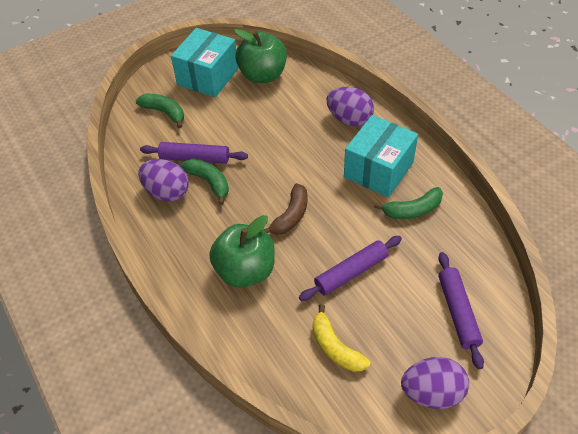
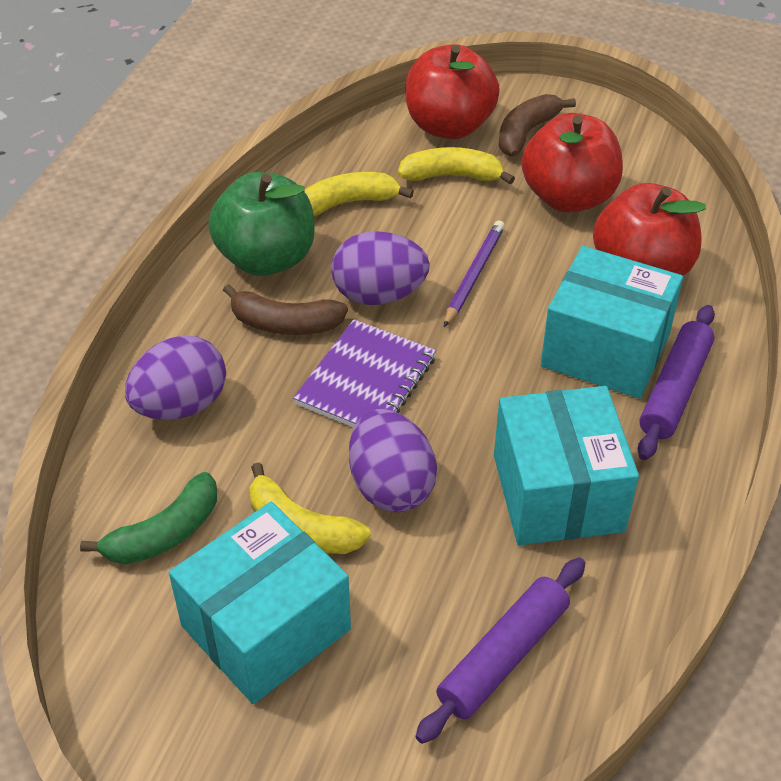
brown banana: [263,183,307,235] = 1 -> [223,284,348,335] [499,94,576,156] = 2
green apple: [209,215,275,288] [234,29,287,83] = 2 -> [208,172,315,276] = 1
green banana: [135,94,184,128] [180,159,229,205] [374,187,443,219] = 3 -> [80,472,217,564] = 1
purple notebook: none = 0 -> [293,319,436,428] = 1
purple pencil: none = 0 -> [444,221,505,327] = 1
purple rolling pin: [140,142,248,164] [299,236,402,301] [438,252,484,369] = 3 -> [416,558,585,744] [638,305,715,460] = 2
red apple: none = 0 -> [406,44,500,139] [521,113,623,213] [593,183,706,276] = 3
turquoise box: [171,28,238,97] [344,115,418,197] = 2 -> [169,502,351,704] [494,386,639,545] [541,246,683,399] = 3
yellow banana: [313,304,370,372] = 1 -> [249,462,371,554] [304,172,414,216] [398,147,515,184] = 3

